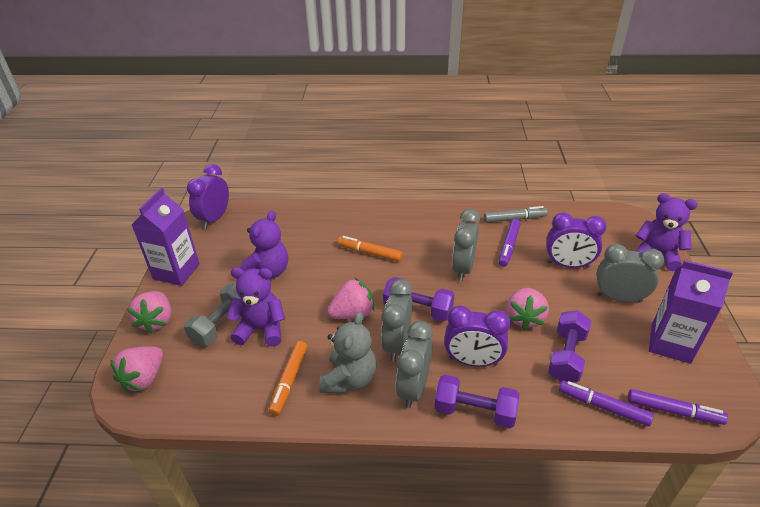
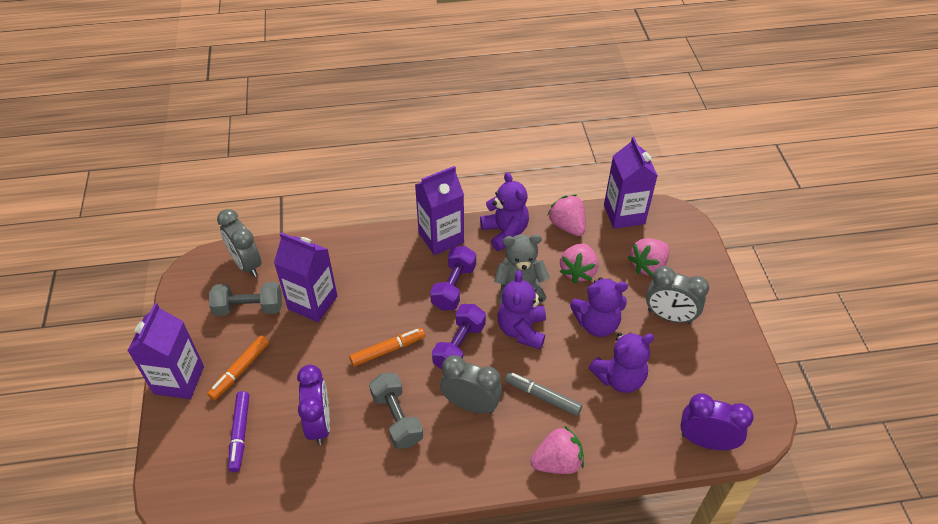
grey clock: [381,279,413,361] [396,321,433,408] [452,209,481,281] [597,244,664,302] = 4 -> [217,209,261,277] [440,355,502,413] [646,266,709,324] = 3
grey dumbbell: [184,283,241,346] = 1 -> [209,282,282,316] [369,373,423,449] = 2
purple carton: [132,188,200,286] [649,260,733,364] = 2 -> [128,303,204,399] [274,232,337,322] [415,166,464,255] [604,137,658,229] = 4
purple clock: [187,164,229,229] [444,305,511,367] [547,212,607,268] = 3 -> [297,365,330,445] [680,393,754,450] = 2
purple dumbbell: [383,277,455,322] [434,375,519,428] [548,310,591,382] = 3 -> [430,246,476,311] [432,304,486,370] = 2
purple marker: [499,219,521,267] [559,381,654,426] [628,389,728,425] = 3 -> [228,391,249,472] = 1
purple teddy bear: [226,267,285,347] [240,211,288,278] [635,193,698,271] = 3 -> [480,172,529,251] [497,270,546,349] [570,277,628,337] [588,332,654,393] = 4

